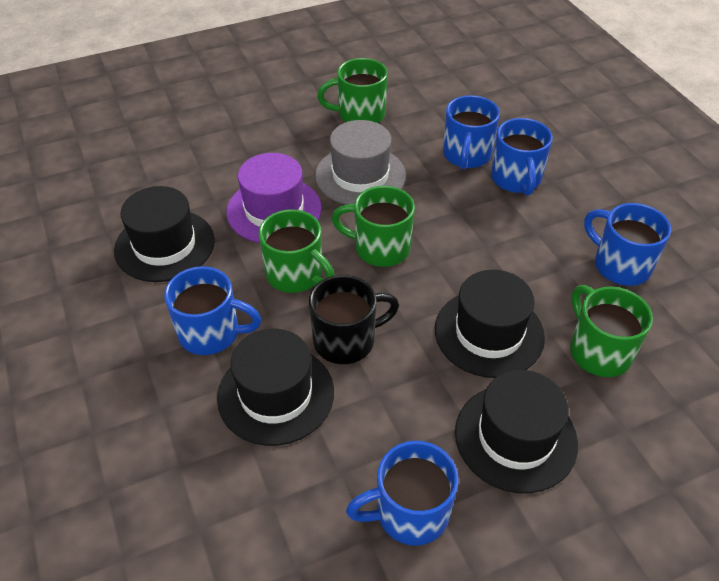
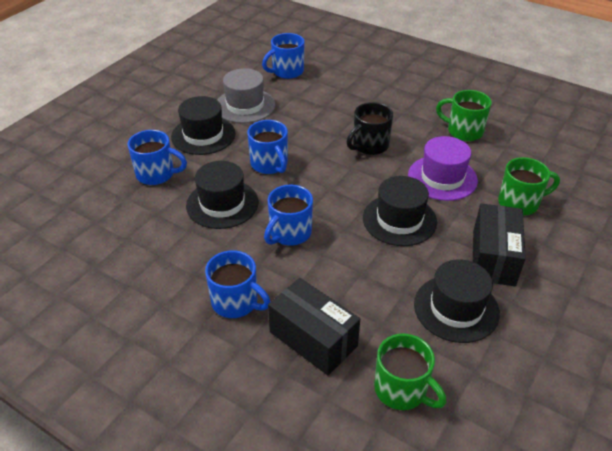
black box: none = 0 -> [268,278,360,375] [473,203,526,286] = 2
green mug: [259,209,335,293] [317,58,388,123] [331,186,415,267] [570,285,653,377] = 4 -> [374,334,446,410] [436,90,492,141] [498,157,560,215] = 3

